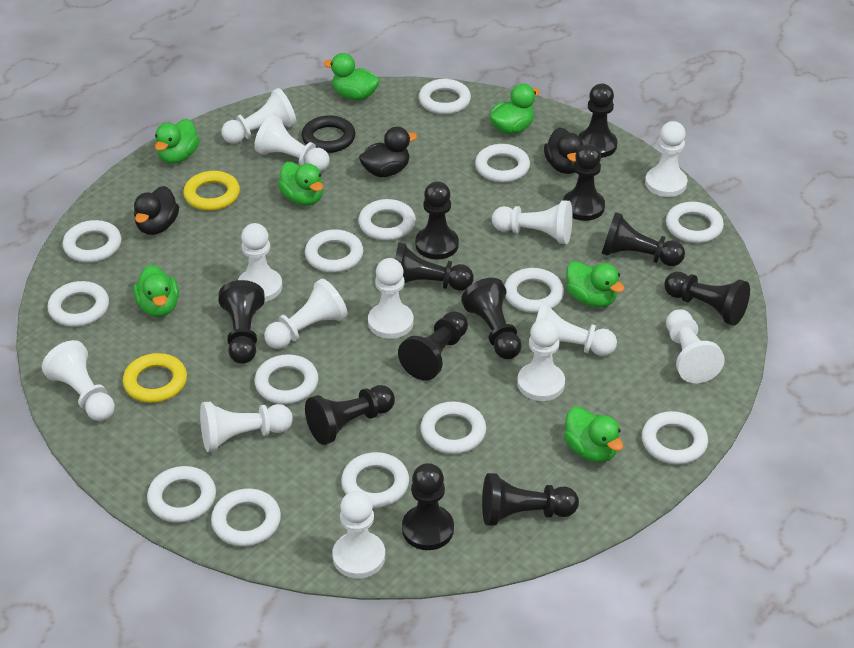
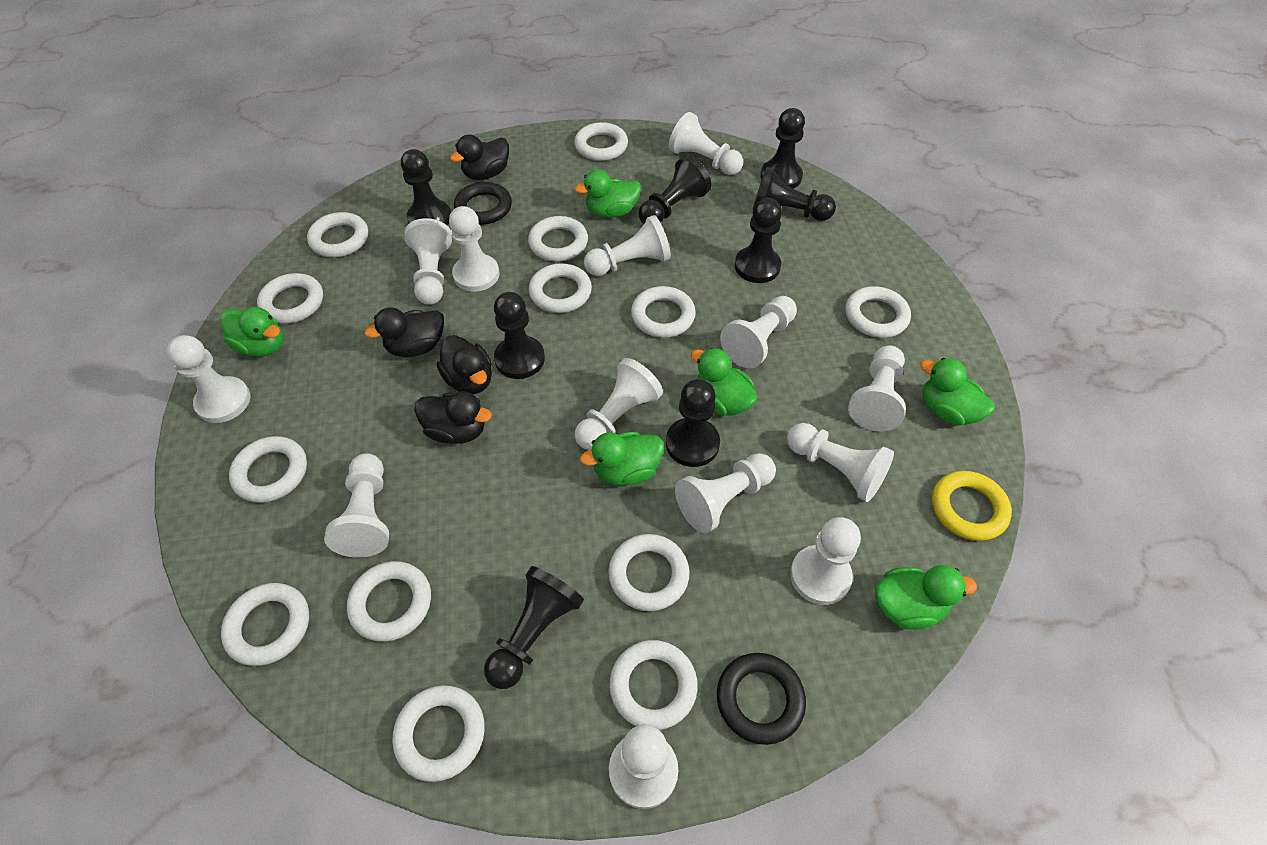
black duck: [134,186,179,235] [359,127,417,177] [544,127,583,174] = 3 -> [364,307,444,357] [414,391,492,444] [437,335,492,394] [450,134,509,180] = 4
black pawn: [218,280,265,364] [305,385,395,445] [395,242,474,291] [398,311,468,380] [402,463,454,550] [415,181,459,260] [461,278,522,359] [482,473,579,526] [563,144,605,221] [578,84,618,158] [602,212,685,266] [664,272,750,326] = 12 -> [401,149,451,225] [484,566,584,689] [494,292,545,379] [639,156,711,224] [666,379,720,467] [735,198,782,283] [753,167,836,221] [760,108,805,189] = 8
black ring: [302,115,355,153] = 1 -> [454,182,512,225] [717,653,806,745] = 2
green duck: [133,265,179,317] [155,119,200,164] [278,162,323,206] [324,53,380,100] [490,84,540,134] [564,407,623,462] [566,261,625,308] = 7 -> [220,307,284,357] [574,169,641,218] [580,431,664,485] [691,348,758,416] [875,565,977,630] [920,358,995,426] = 6
white ring: [47,281,109,327] [63,220,121,263] [147,466,216,523] [211,489,281,546] [254,354,318,404] [305,229,363,273] [341,452,409,508] [358,199,416,241] [419,79,471,114] [420,401,486,454] [475,144,530,182] [504,268,564,313] [642,411,708,465] [666,202,724,243] = 14 -> [221,583,309,666] [229,436,307,503] [257,273,323,324] [307,212,368,257] [347,561,431,642] [392,685,485,782] [528,216,588,261] [529,263,592,313] [574,122,628,161] [608,534,689,611] [609,640,698,730] [631,286,696,338] [845,286,911,338] = 13
yellow ring: [123,353,187,403] [183,171,240,211] = 2 -> [932,471,1012,541] = 1

